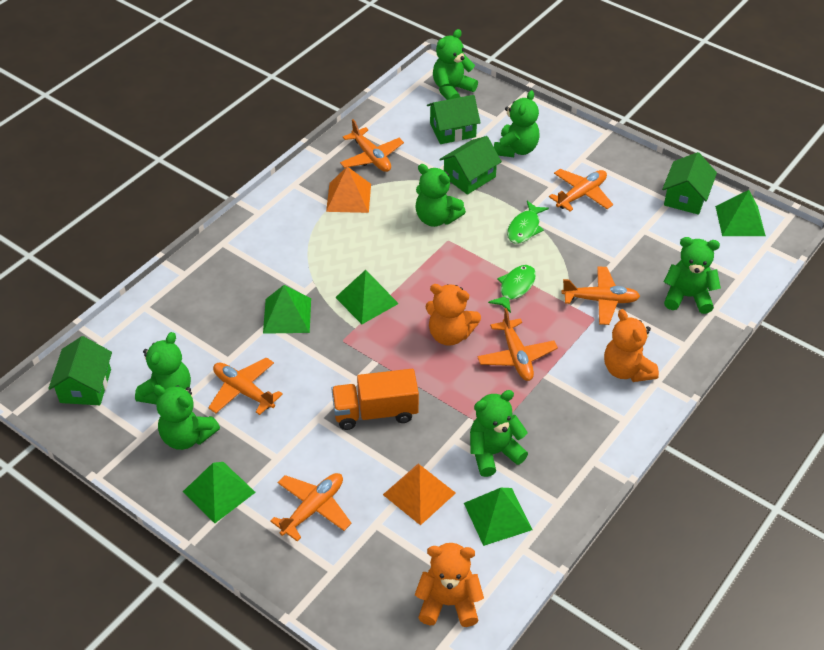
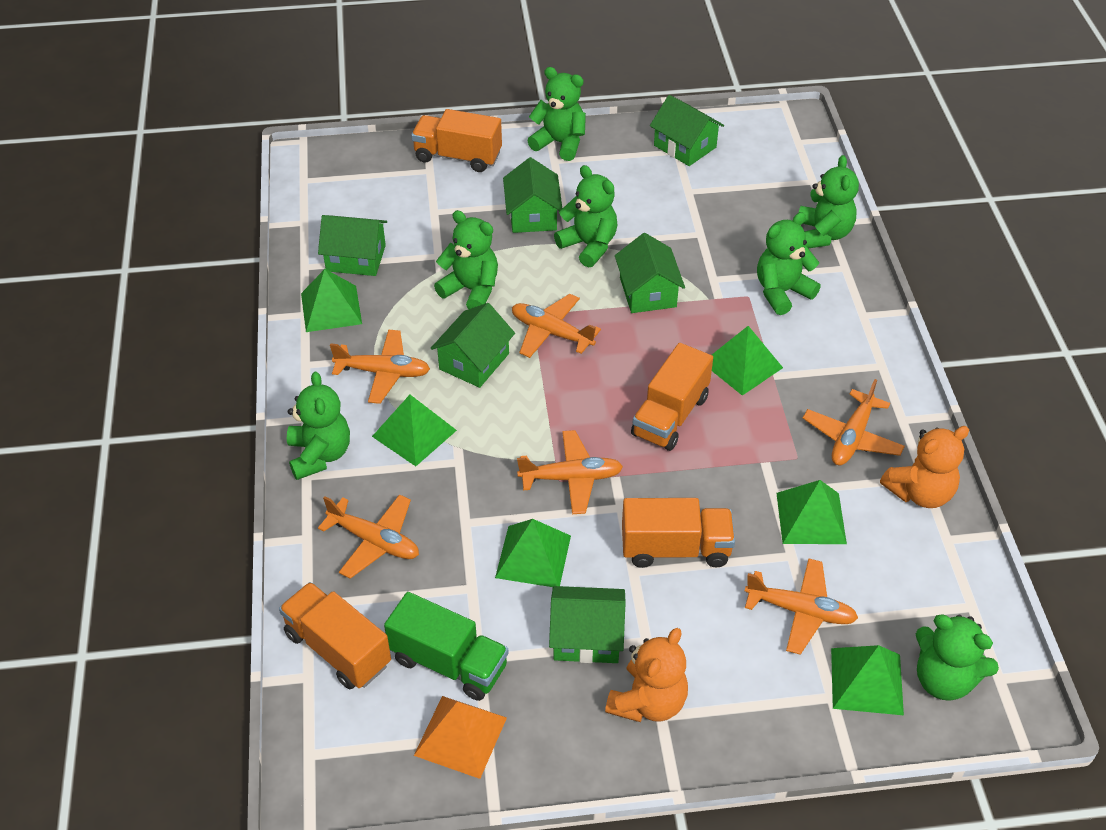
green fish: [488,265,536,313] [507,201,549,244] = 2 -> none = 0
green house: [48,336,112,405] [427,95,481,144] [439,136,502,195] [662,152,717,215] = 4 -> [318,215,387,276] [430,303,515,388] [503,157,562,233] [549,586,625,663] [615,233,685,313] [650,95,724,166] = 6
green pyramid: [183,462,256,523] [263,285,311,334] [335,270,399,324] [464,488,532,546] [715,190,766,236] = 5 -> [301,269,362,332] [372,395,457,466] [495,519,571,587] [712,326,783,396] [776,480,847,544] [831,645,904,715] = 6
green truck: none = 0 -> [384,592,509,701] = 1
orange pyramid: [326,167,371,213] [383,464,456,526] = 2 -> [414,696,507,779] = 1
orange teddy bear: [415,543,484,627] [425,284,481,346] [604,309,659,382] = 3 -> [605,628,688,722] [880,426,969,508] = 2
orange truck: [331,369,419,430] = 1 -> [279,582,391,689] [411,109,502,172] [622,498,735,568] [631,343,713,451] = 4

